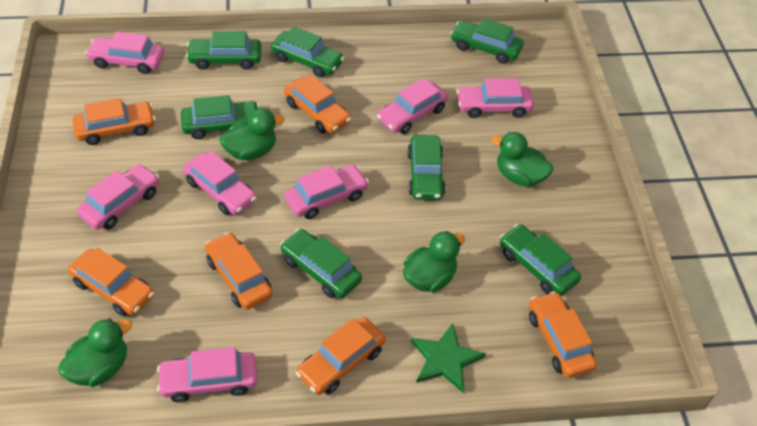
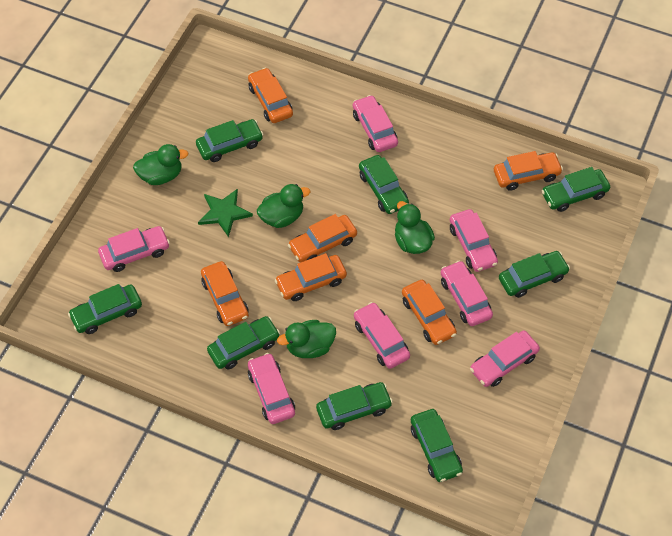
green car: [181,95,259,139] [186,31,261,70] [271,26,344,77] [280,229,362,298] [407,135,446,200] [451,18,524,63] [500,224,581,296] = 7 -> [68,284,142,334] [196,119,263,162] [207,316,280,369] [316,382,393,430] [359,155,409,214] [411,409,463,482] [499,251,570,298] [542,167,610,212] = 8

